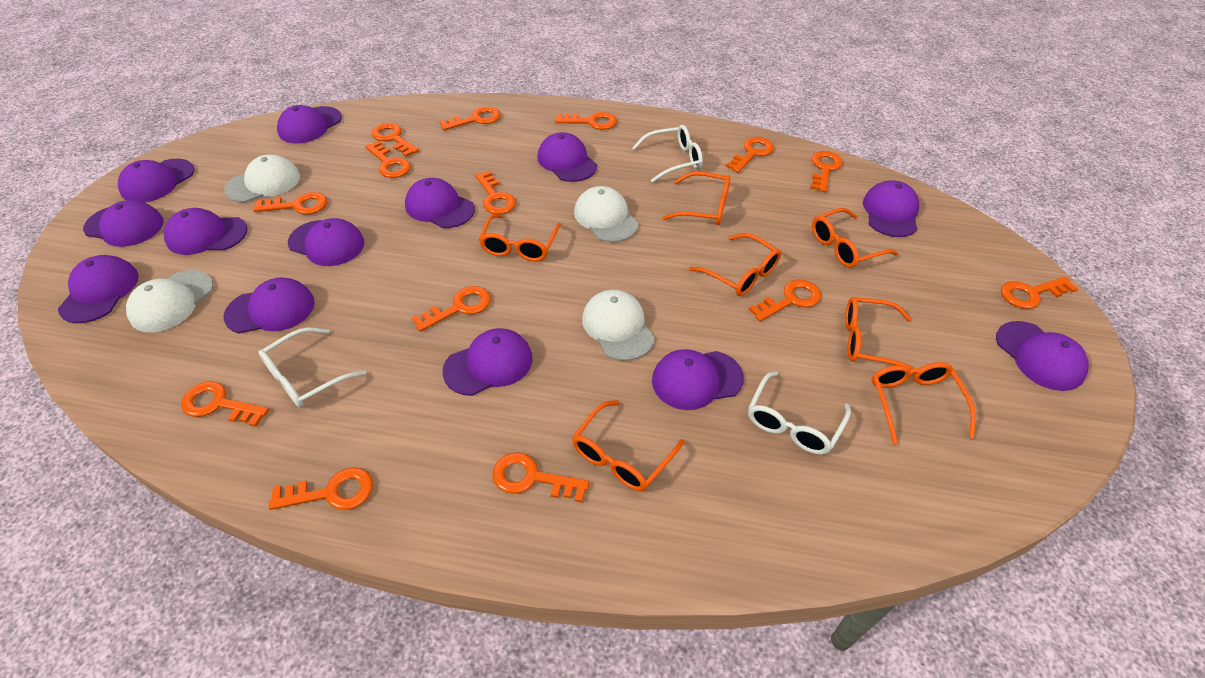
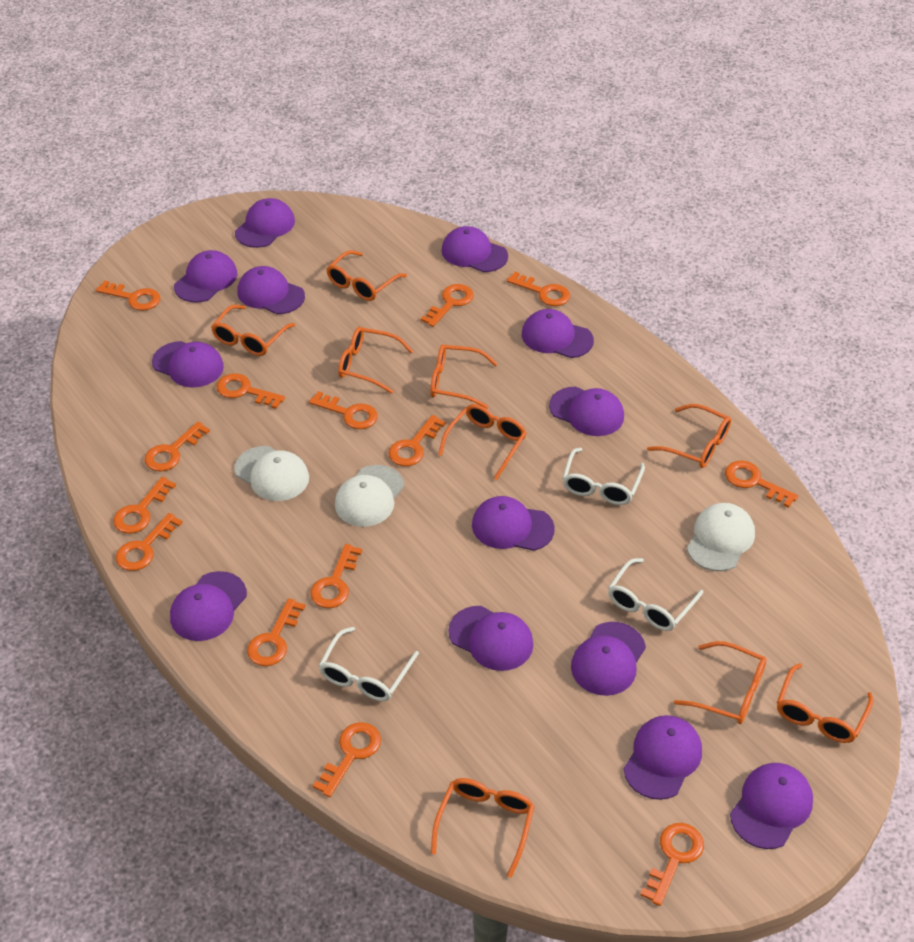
orange glasses: [479,214,561,262] [572,400,684,491] [662,171,731,225] [689,233,781,296] [812,208,898,268] [845,297,914,374] [872,362,976,445] = 7 -> [211,305,295,356] [326,250,407,301] [338,327,413,394] [430,344,498,409] [431,778,534,878] [438,404,527,480] [647,404,731,468] [674,641,767,724] [777,663,873,743] = 9
white cap: [126,270,213,332] [224,154,300,202] [574,186,638,242] [582,289,655,361] = 4 -> [234,446,309,501] [335,465,404,527] [687,503,755,571] = 3

